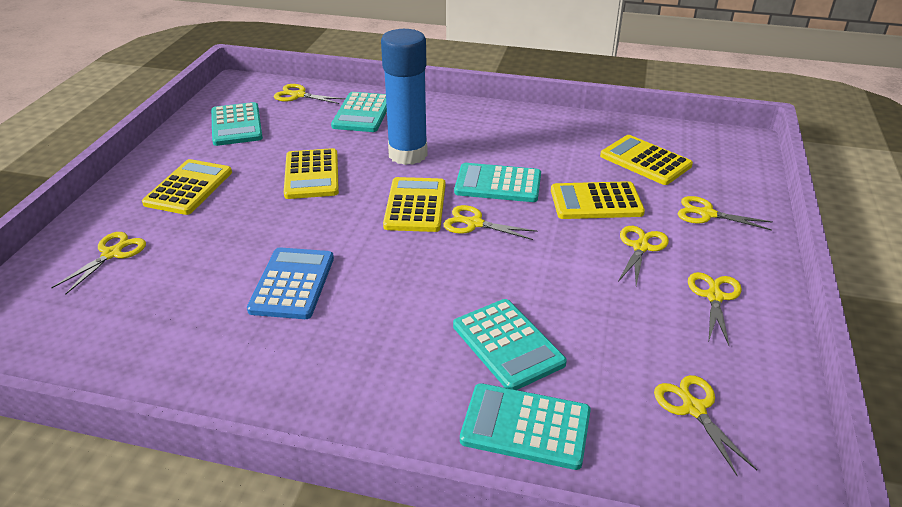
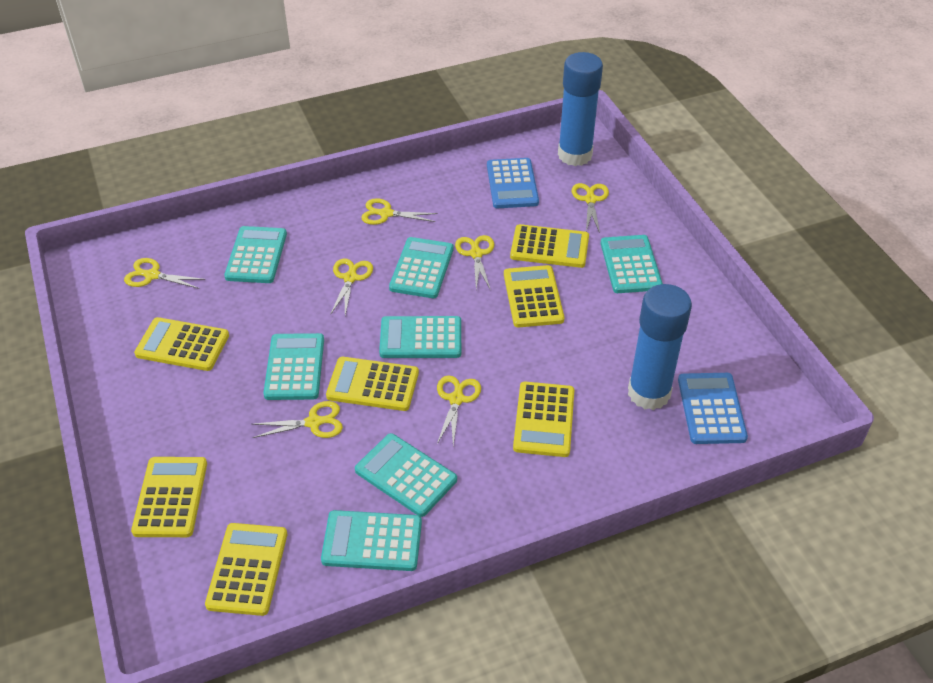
blue calculator: [247,247,334,319] = 1 -> [487,158,539,208] [678,373,748,444] = 2
blue glue stick: [381,29,428,165] = 1 -> [558,52,603,166] [628,284,692,410] = 2
turquoise calculator: [211,102,263,146] [331,92,387,132] [453,299,567,390] [454,163,541,202] [460,383,591,470] = 5 -> [224,226,287,283] [263,333,324,400] [321,510,422,571] [355,433,457,517] [379,316,461,358] [389,237,454,298] [601,235,663,293] = 7
yellow calculator: [142,159,232,215] [284,148,339,199] [383,177,445,232] [551,181,645,219] [600,135,693,185] = 5 -> [131,457,207,537] [134,317,229,371] [205,523,287,616] [326,357,419,411] [504,265,564,327] [510,224,589,268] [513,382,574,457] = 7

